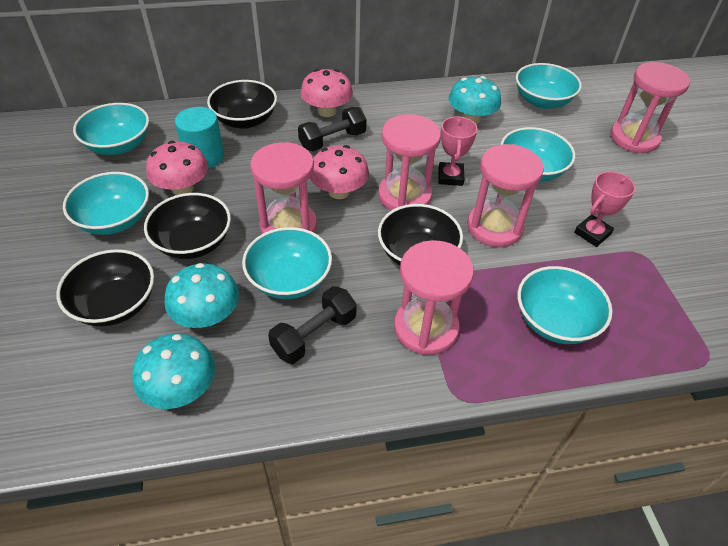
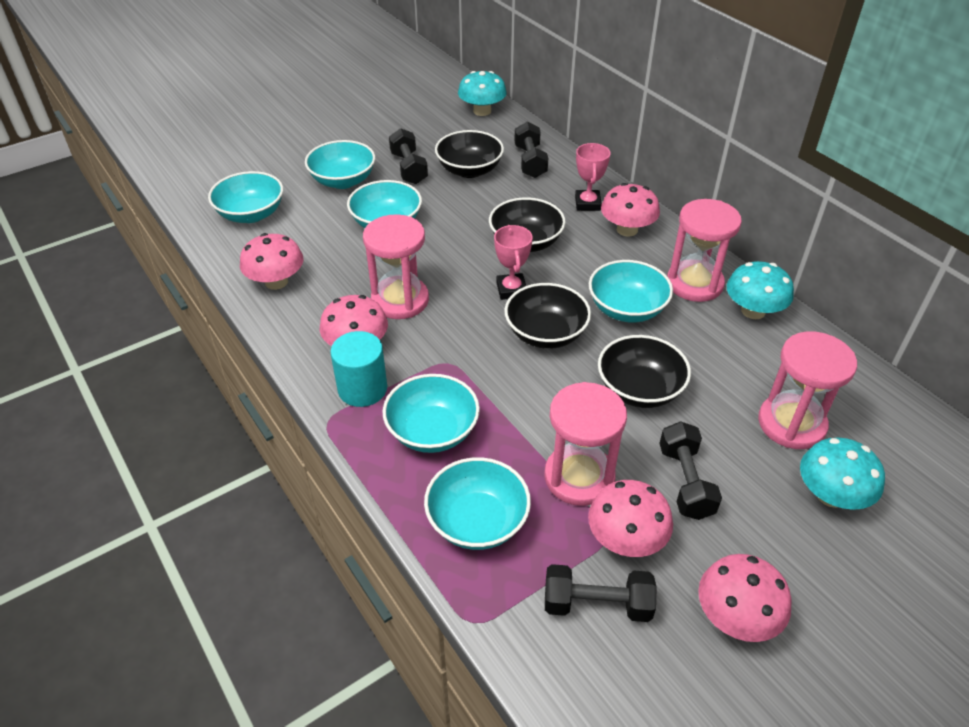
black dumbbell: [268,286,357,364] [298,107,367,151] = 2 -> [389,128,428,184] [514,122,548,178] [545,564,657,622] [659,421,722,520] = 4
pink hourglass: [250,142,317,234] [378,114,441,210] [394,240,474,355] [467,144,544,247] [611,62,690,153] = 5 -> [363,214,429,319] [544,382,627,506] [667,199,742,302] [758,331,857,449] = 4
pink mushroom: [146,141,208,195] [300,69,353,117] [310,145,369,199] = 3 -> [240,233,303,290] [320,295,388,346] [588,480,673,557] [601,183,660,237] [698,554,792,642] = 5

